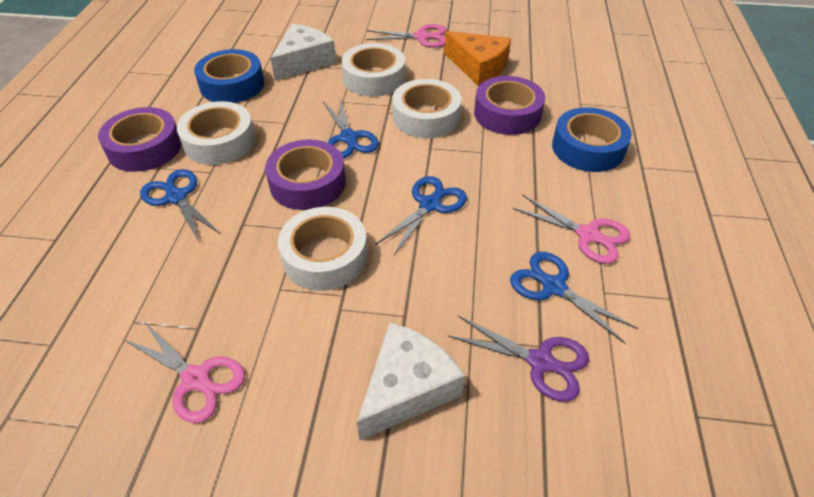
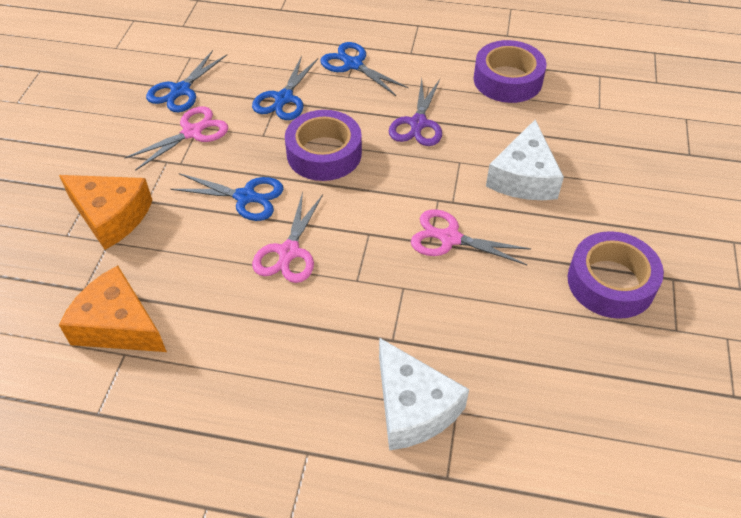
blue tape: [194,49,264,103] [552,107,632,172] = 2 -> none = 0
orange cheese: [444,31,511,86] = 1 -> [59,175,153,250] [59,266,167,352] = 2
white tape: [177,101,256,165] [278,207,368,291] [341,43,405,97] [392,79,462,138] = 4 -> none = 0

